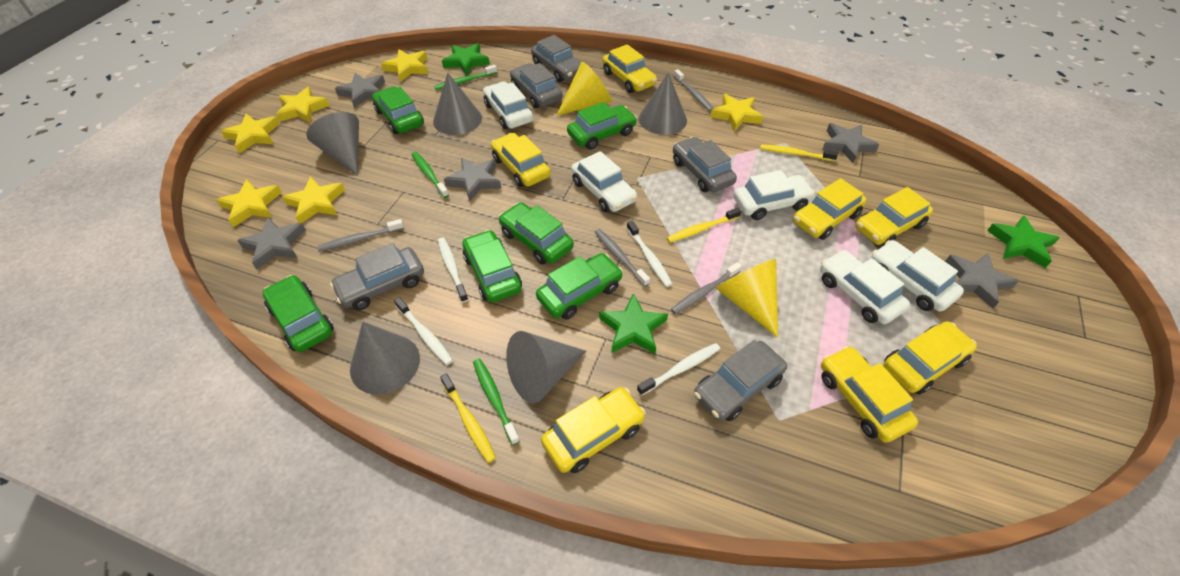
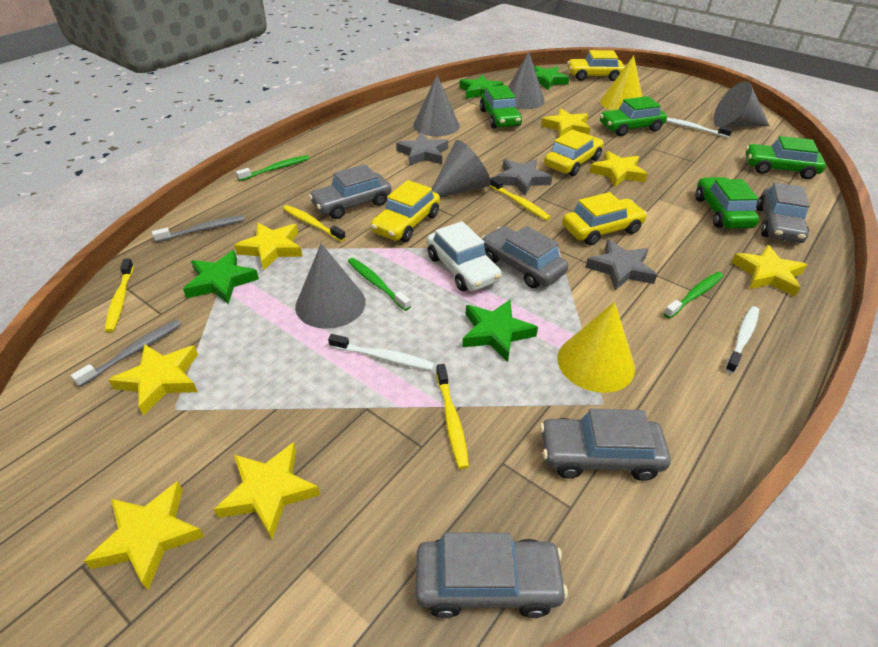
green car: [262,275,334,352] [372,86,424,134] [463,230,522,302] [499,202,574,264] [536,253,623,320] [567,102,637,150] = 6 -> [480,85,522,129] [600,96,667,136] [695,177,760,229] [746,136,826,179] = 4
green star: [442,43,490,76] [599,293,668,354] [987,215,1060,268] = 3 -> [183,250,259,304] [459,75,504,99] [462,300,538,362] [534,66,570,90] = 4
grey star: [237,217,306,269] [335,73,385,108] [444,158,501,202] [822,123,880,163] [945,253,1019,309] = 5 -> [396,133,448,166] [495,159,552,196] [585,239,657,291] = 3
grey toothbrush: [318,219,404,252] [595,229,650,287] [671,262,742,314] [674,69,714,111] = 4 -> [71,320,181,387] [152,215,245,242] = 2
white car: [483,82,533,129] [571,151,637,212] [733,170,815,220] [820,250,910,324] [871,240,964,312] = 5 -> [427,221,502,291] = 1
white toothbrush: [394,297,453,365] [438,238,468,303] [627,221,672,287] [637,343,720,396] = 4 -> [328,334,435,370] [666,118,733,138] [725,306,759,373] = 3
yellow car: [491,133,551,187] [541,387,646,473] [602,44,657,93] [793,178,867,240] [821,346,918,443] [855,187,933,247] [883,321,977,395] = 7 -> [371,180,440,242] [544,129,604,176] [562,192,647,245] [567,50,625,81] = 4
yellow star: [216,179,282,227] [221,114,279,153] [276,87,330,123] [282,177,345,223] [381,49,428,82] [710,94,763,132] = 6 -> [84,481,204,590] [109,344,198,416] [214,442,320,539] [234,223,303,271] [541,108,590,137] [589,151,648,187] [731,245,807,297] = 7
yellow toothbrush: [440,373,496,463] [667,208,741,243] [760,144,838,161] = 3 -> [105,258,134,332] [283,205,346,242] [436,364,469,469] [490,177,551,220] = 4

